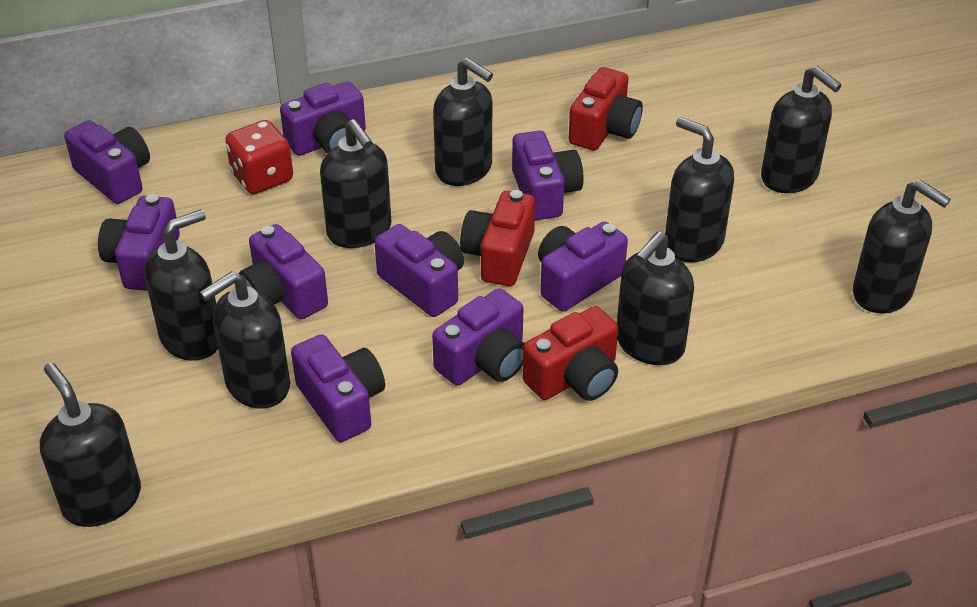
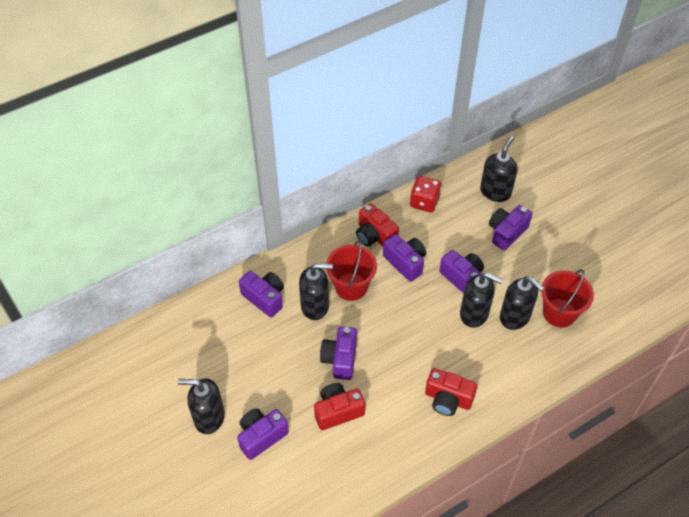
black soap dispenser: [40,363,141,527] [144,209,218,361] [200,271,290,409] [320,119,391,248] [433,58,493,186] [617,232,694,365] [665,117,734,262] [761,66,842,193] [853,180,951,313] = 9 -> [178,378,225,434] [299,263,333,320] [460,272,503,328] [480,136,518,202] [500,276,545,330] = 5
purple camera: [64,120,150,204] [98,194,180,291] [239,224,328,319] [280,81,366,156] [291,334,385,442] [374,224,464,317] [432,288,525,386] [512,131,584,220] [538,221,628,312] = 9 -> [237,408,289,460] [239,271,284,317] [320,326,357,380] [383,234,426,282] [439,250,484,293] [489,205,532,251] = 6
red bucket: none = 0 -> [326,240,377,301] [541,269,594,328] = 2

